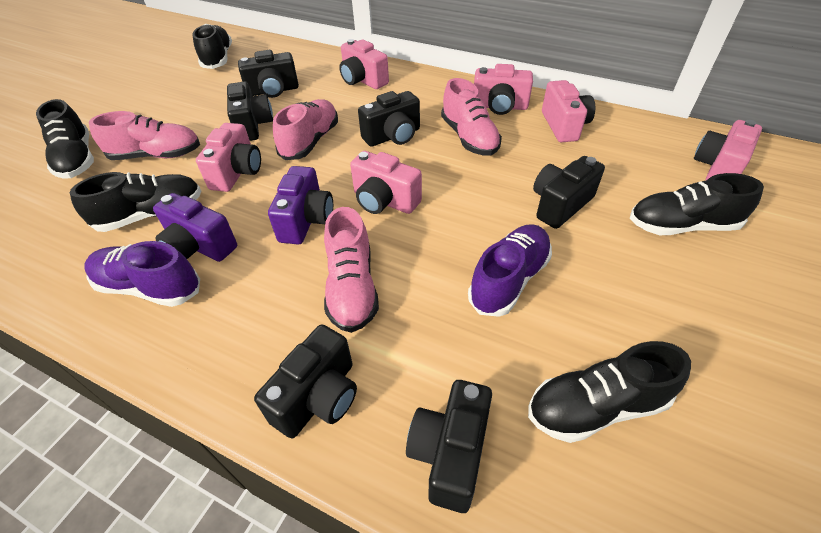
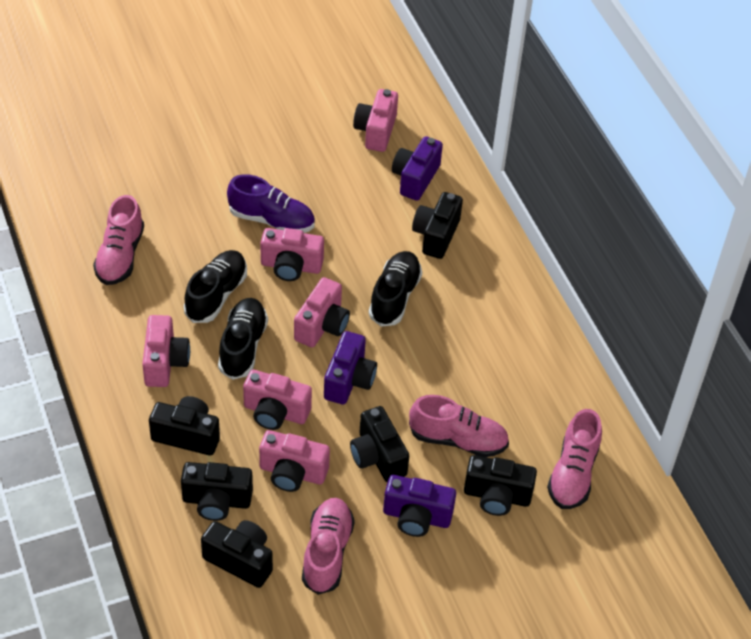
black shoe: [36,99,94,179] [70,172,201,232] [193,24,232,69] [528,341,691,443] [630,173,764,235] = 5 -> [184,250,247,323] [218,298,268,380] [369,251,422,327] = 3
purple camera: [153,193,237,262] [268,166,333,245] = 2 -> [324,331,377,404] [383,475,456,537] [392,136,443,201] = 3
purple shoe: [85,241,200,307] [468,224,552,317] = 2 -> [227,174,315,233] = 1

